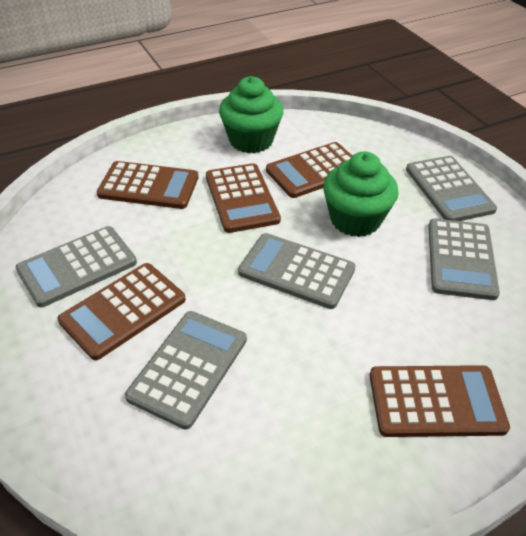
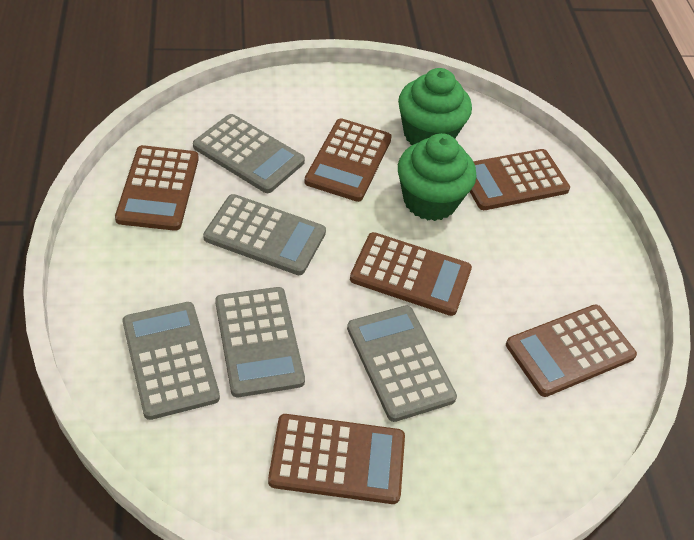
brown calculator: [58,263,186,360] [97,161,198,209] [206,163,281,233] [266,142,352,198] [370,365,510,437] = 5 -> [115,145,199,231] [268,414,405,504] [304,118,392,202] [350,232,472,316] [470,149,570,210] [506,304,637,397] = 6

